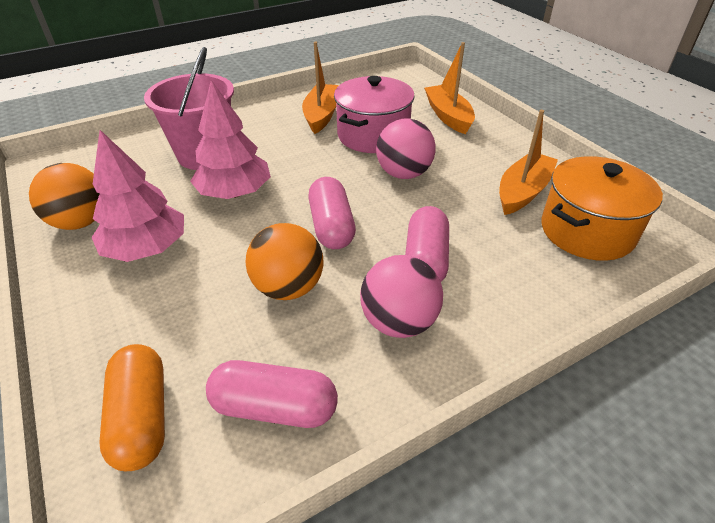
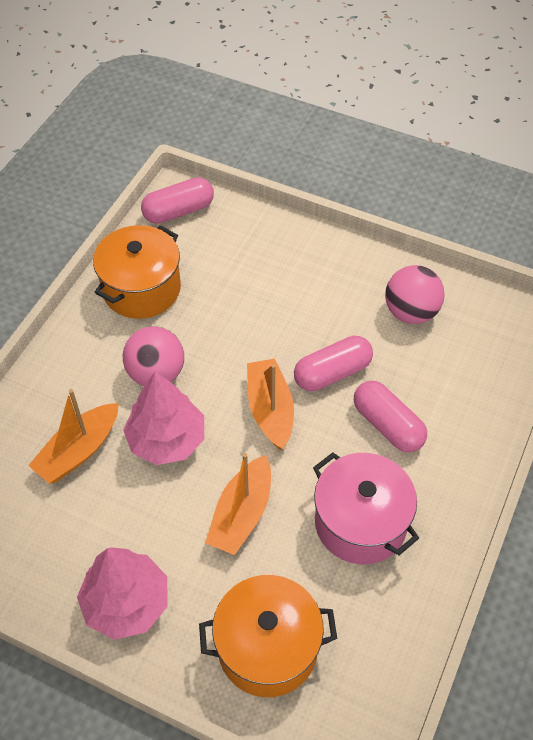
orange ball: [29,163,100,230] [246,223,323,300] = 2 -> none = 0
orange capsule: [99,344,165,471] = 1 -> none = 0
orange pot: [541,156,663,261] = 1 -> [93,225,181,319] [199,575,337,697] = 2
pink bucket: [144,47,234,170] = 1 -> none = 0

